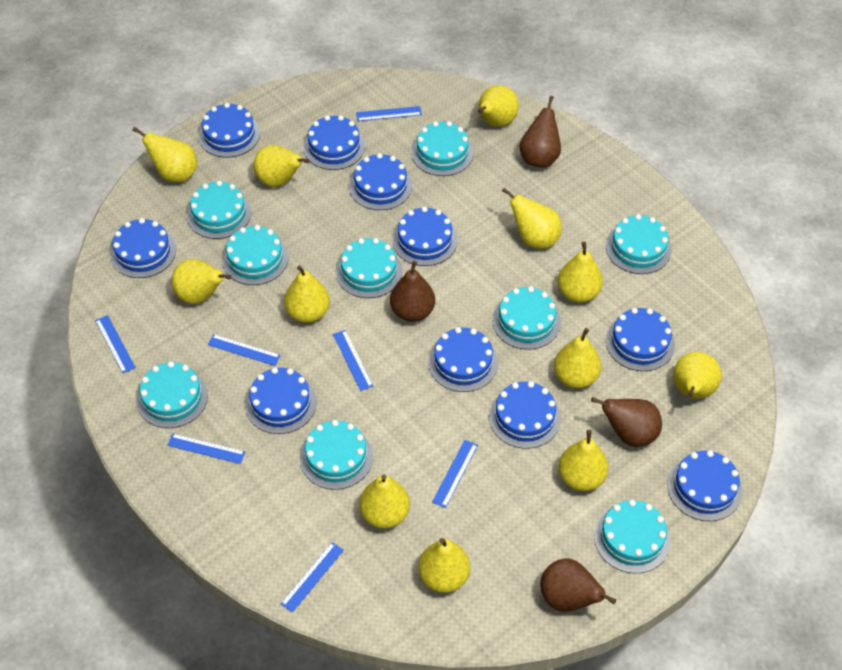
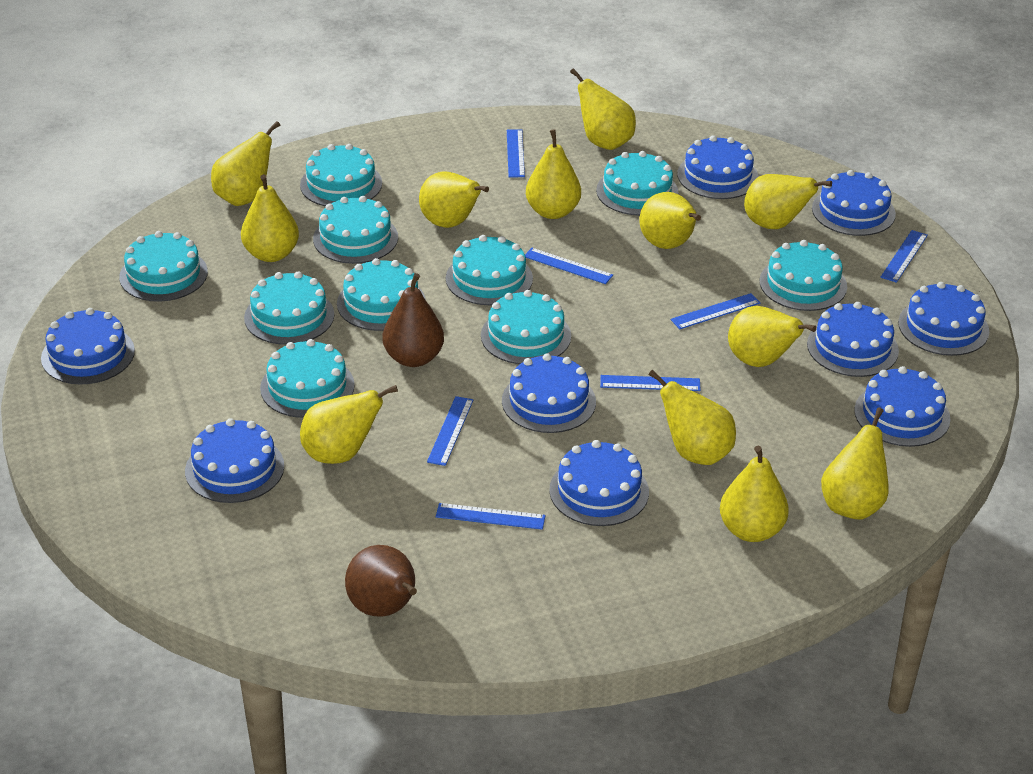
blue cake: [110,218,176,278] [198,103,260,158] [245,367,316,434] [303,115,365,170] [349,153,412,210] [392,207,457,266] [428,327,498,392] [489,381,561,449] [606,308,675,371] [667,450,742,521] = 10 -> [41,308,135,384] [185,418,284,503] [502,353,596,433] [549,440,649,526] [677,135,758,199] [807,302,899,377] [812,170,896,236] [854,366,950,447] [898,282,989,356] = 9
brown pear: [390,261,435,322] [519,96,561,168] [540,558,616,612] [591,397,662,447] = 4 -> [345,545,417,617] [383,273,444,367] = 2
turquoise cake: [137,361,208,428] [187,181,251,239] [222,225,288,285] [300,420,373,490] [336,238,402,298] [411,121,473,176] [492,286,561,349] [594,500,671,573] [606,214,672,274] = 9 -> [119,231,208,302] [244,272,334,345] [260,339,355,418] [300,144,382,207] [313,196,398,264] [337,258,426,331] [446,235,533,305] [481,290,571,364] [596,151,678,215] [759,240,847,311] = 10

